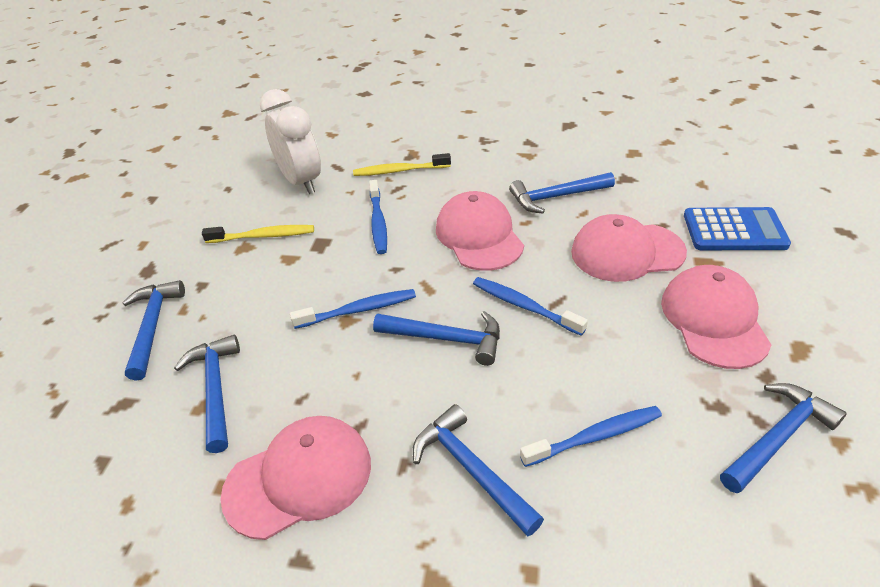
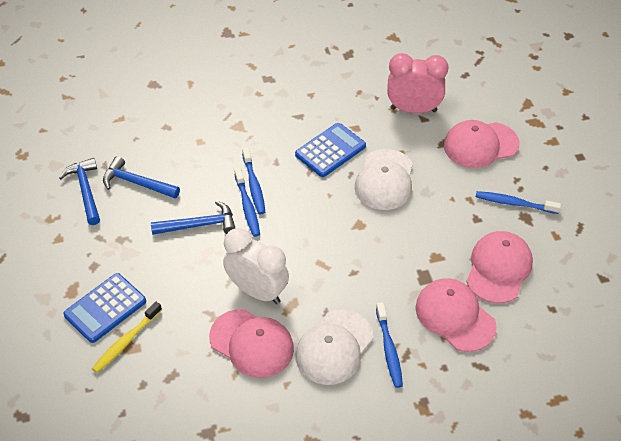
blue calculator: [684,207,791,250] = 1 -> [63,273,146,343] [295,123,366,177] = 2
blue hammer: [122,280,185,381] [174,335,240,453] [373,311,500,366] [413,404,544,537] [509,172,615,213] [720,383,847,494] = 6 -> [59,158,100,225] [103,156,180,198] [151,201,236,235] = 3
pink clock: none = 0 -> [387,53,449,113] = 1
white cap: none = 0 -> [295,309,373,385] [355,149,413,210] = 2
yellow toothbrush: [202,225,314,243] [353,153,451,176] = 2 -> [92,302,162,373] = 1

